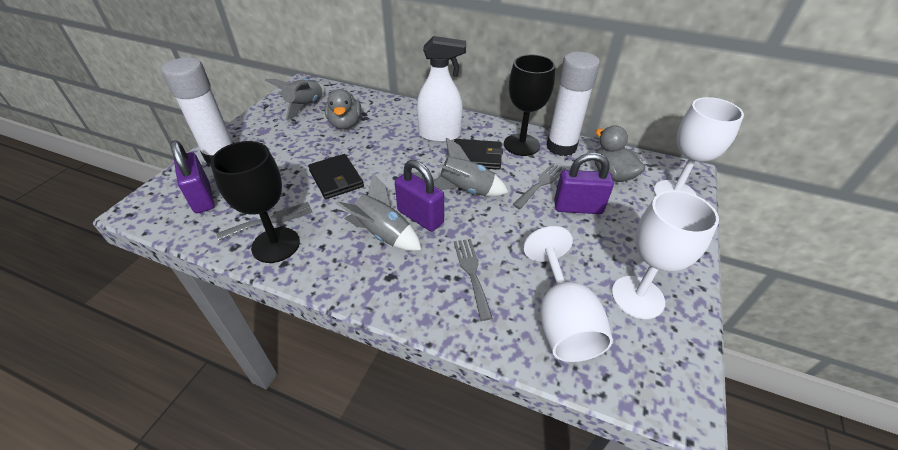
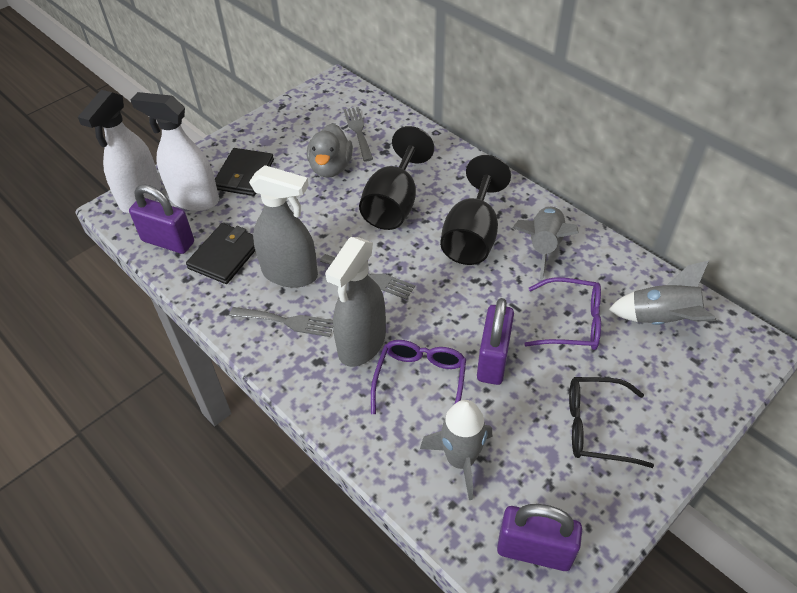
black glasses: none = 0 -> [569,377,654,468] = 1
grey duck: [324,89,361,129] [594,126,645,182] = 2 -> [307,123,353,178] = 1
grey spray bottle: none = 0 -> [249,165,318,288] [325,237,386,367] = 2
purple glasses: none = 0 -> [371,340,466,414] [524,277,601,350] = 2
white glue stick: [161,58,234,164] [547,52,600,156] = 2 -> none = 0
white goblet: [523,226,613,362] [612,190,719,319] [654,97,744,196] = 3 -> none = 0
white spray bottle: [417,36,466,142] = 1 -> [78,90,161,213] [131,92,219,211] = 2

